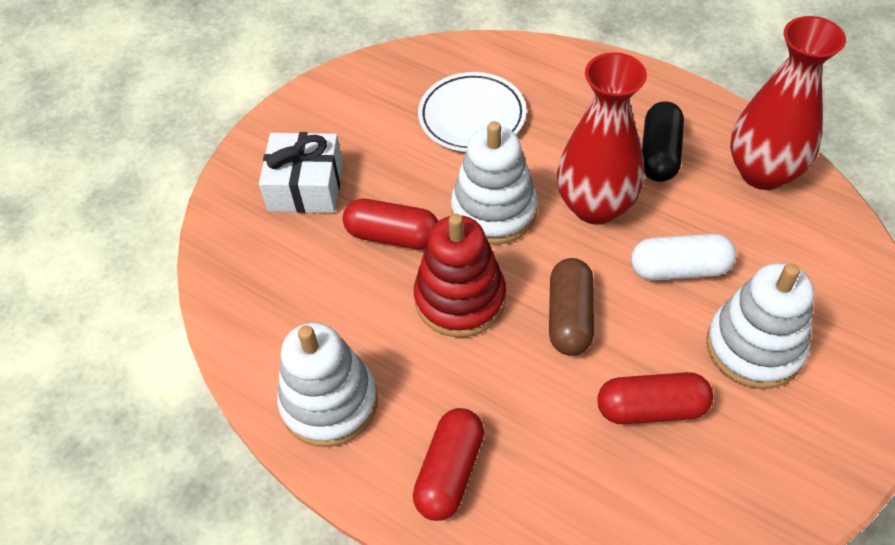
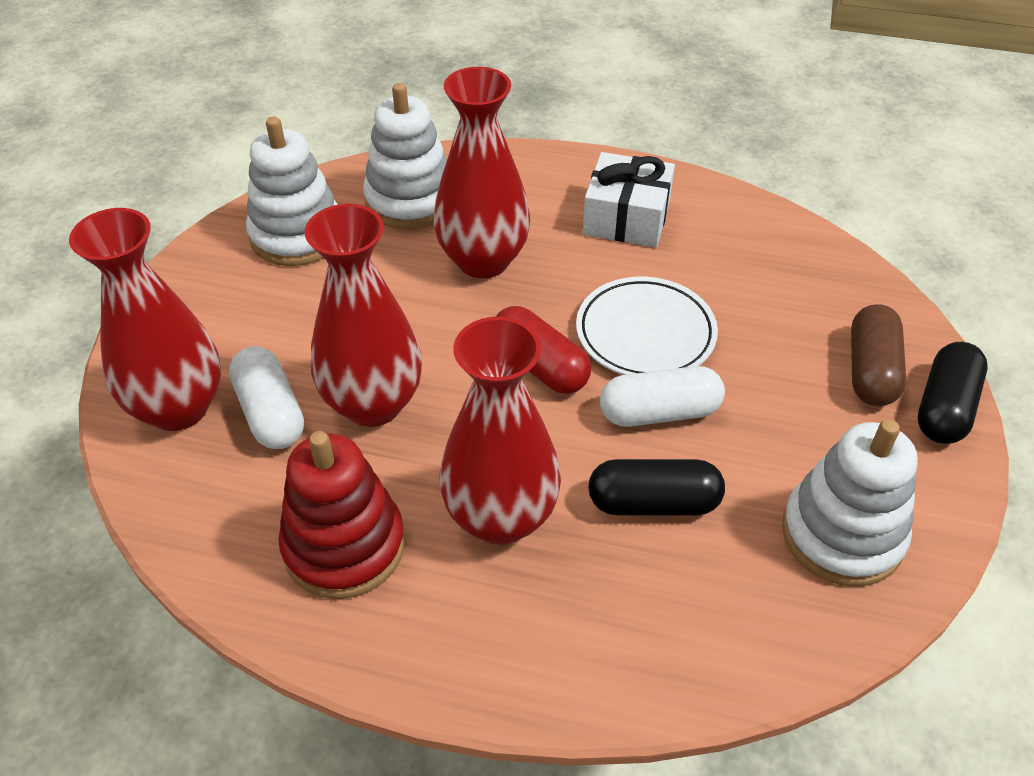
black capsule: [642,102,684,182] = 1 -> [588,459,725,515] [918,342,988,444] = 2
red capsule: [343,199,438,249] [413,408,484,521] [597,372,713,424] = 3 -> [496,306,591,394] = 1
red vase: [557,52,647,225] [730,16,846,190] = 2 -> [69,208,221,431] [305,204,422,427] [433,67,530,278] [439,317,561,545] = 4
white capsule: [631,234,737,281] = 1 -> [229,346,304,449] [600,366,725,427] = 2

